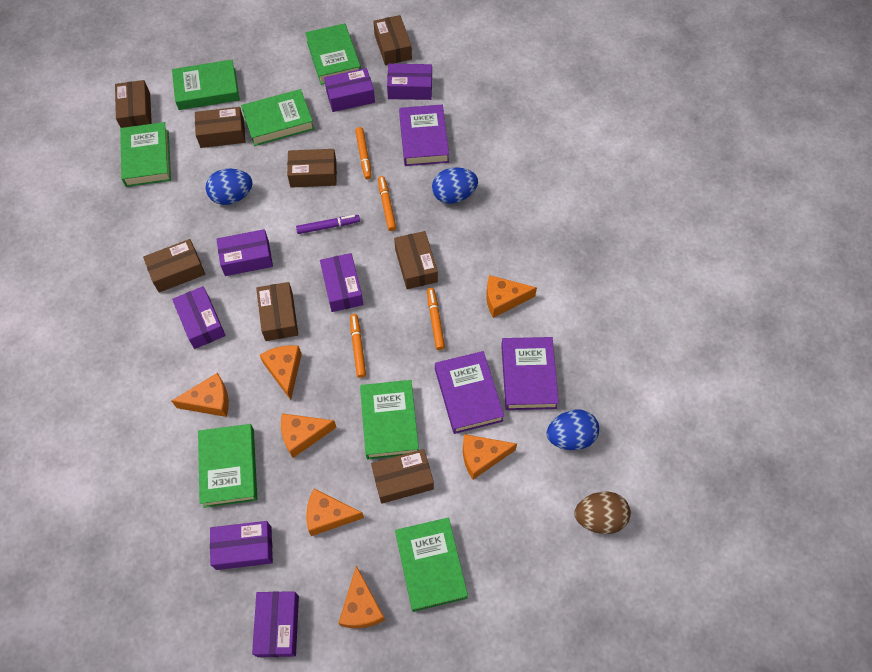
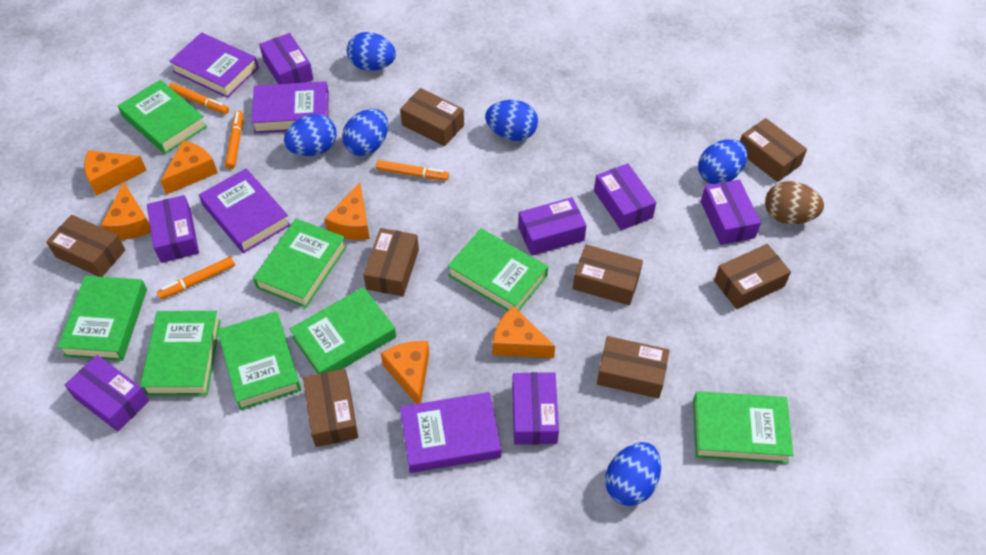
blue egg: [206,169,253,205] [432,168,478,204] [547,409,599,450] = 3 -> [284,114,336,156] [342,109,388,156] [347,32,396,71] [485,100,538,141] [605,442,661,506] [698,139,747,184] = 6
green book: [120,122,171,187] [172,60,240,110] [198,424,257,508] [241,89,314,146] [305,23,361,85] [360,380,419,460] [395,517,468,612] = 7 -> [57,276,147,361] [118,80,207,154] [140,311,221,396] [217,311,301,410] [253,218,347,308] [290,287,396,374] [448,229,548,311] [693,391,794,464] = 8
orange cheese: [172,373,229,417] [260,345,302,400] [281,413,337,458] [306,489,364,536] [339,566,385,628] [463,434,517,479] [486,275,537,318] = 7 -> [84,150,147,196] [101,182,151,240] [161,141,218,195] [324,183,370,240] [381,341,429,404] [493,306,555,358] = 6
purple book: [399,105,449,166] [435,351,504,434] [501,337,559,410] = 3 -> [169,32,259,98] [199,168,291,253] [251,81,329,133] [400,392,501,473] = 4
purple marker: [296,215,360,234] = 1 -> none = 0

